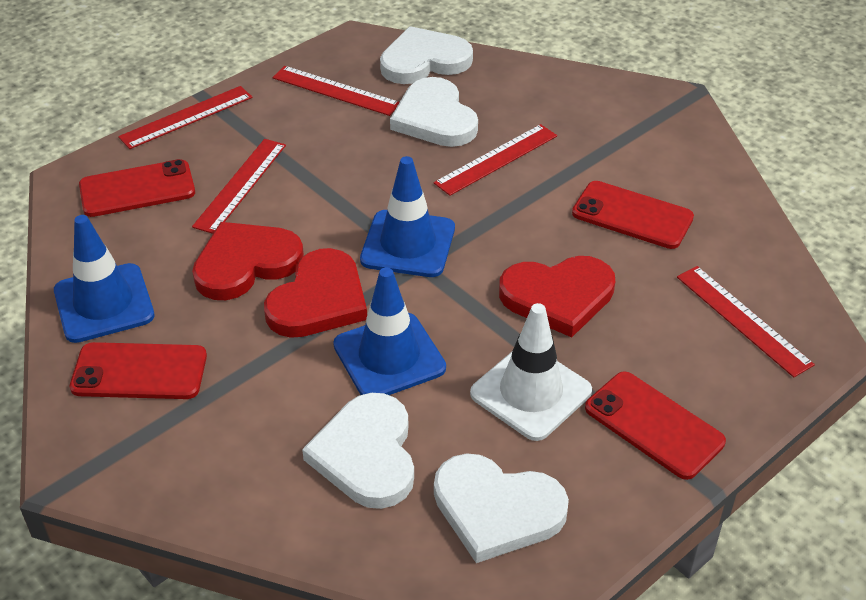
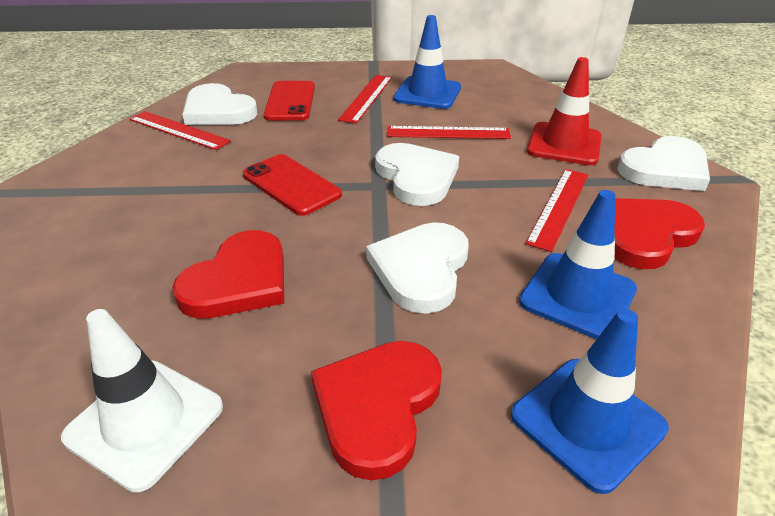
red phone: [70,342,207,399] [79,159,195,217] [572,181,694,249] [585,371,726,480] = 4 -> [243,154,342,216] [264,81,315,121] = 2
red ruler: [118,86,252,149] [192,139,286,234] [272,66,400,116] [434,124,557,196] [677,266,815,378] = 5 -> [130,111,231,150] [338,75,392,124] [387,126,511,139] [525,169,588,252] = 4
red traffic cone: none = 0 -> [527,57,602,165] = 1

